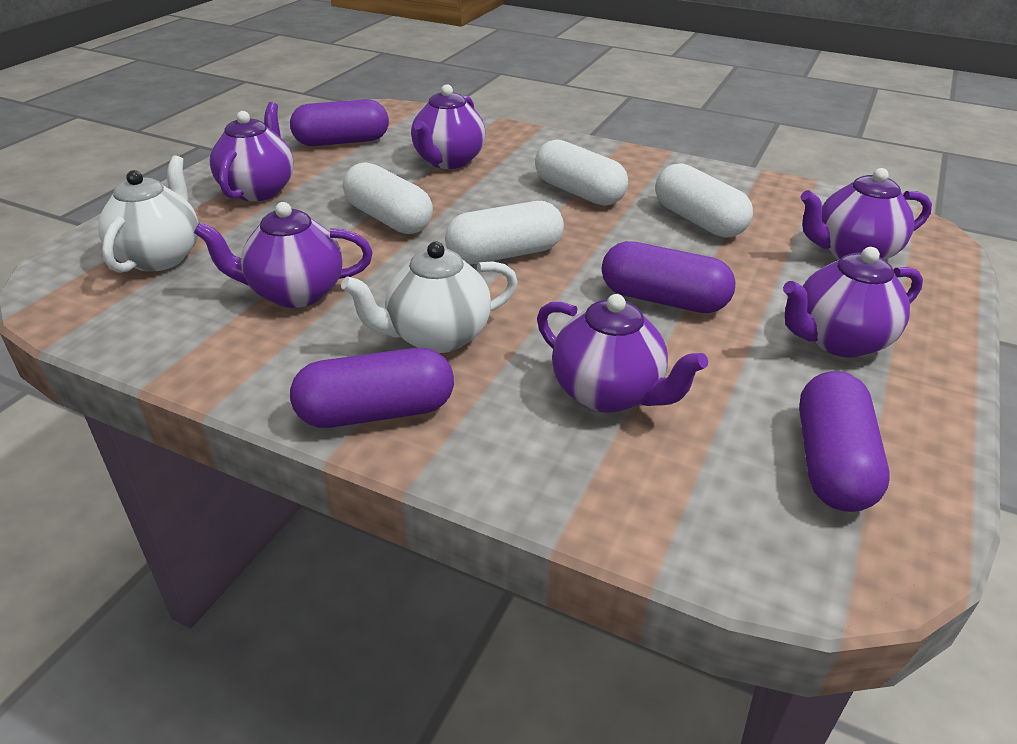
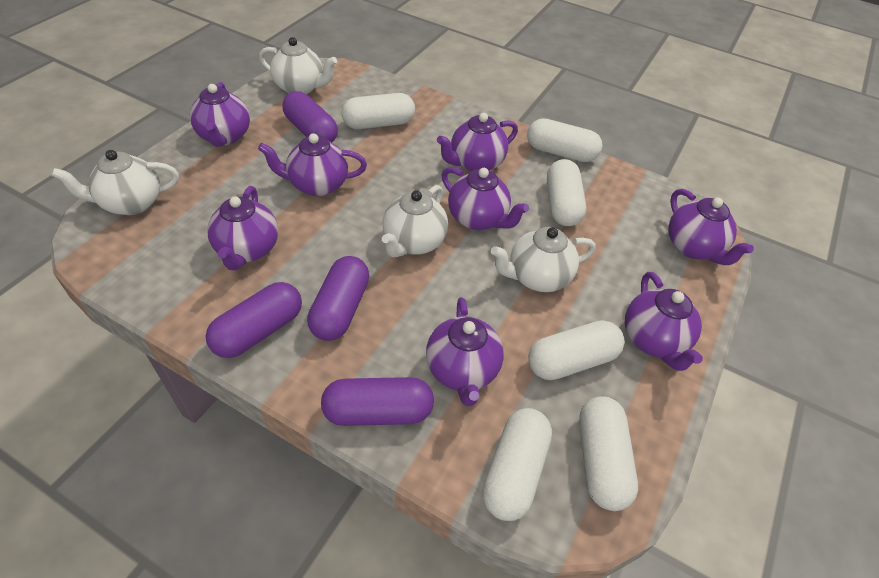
purple teapot: [194,202,373,308] [209,102,294,201] [411,84,486,169] [537,294,708,413] [783,247,923,357] [801,168,932,260] = 6 -> [190,82,250,147] [207,186,278,270] [258,133,367,196] [426,297,504,406] [437,113,518,172] [441,167,529,230] [625,272,703,371] [668,189,754,265] = 8
white capsule: [343,162,433,234] [445,201,564,264] [535,139,628,206] [655,163,753,238] = 4 -> [342,93,415,129] [482,408,552,521] [527,118,602,162] [528,320,625,380] [547,159,586,226] [579,396,638,511] = 6
white teapot: [98,155,198,273] [341,242,518,353] = 2 -> [51,150,179,215] [259,37,337,94] [382,185,448,258] [491,227,596,292] = 4

